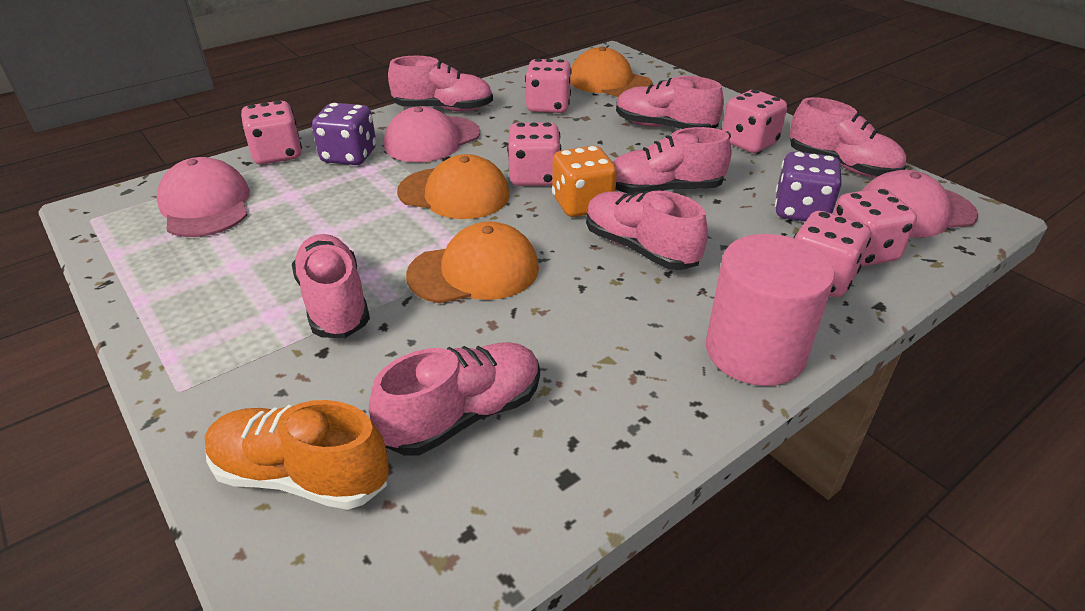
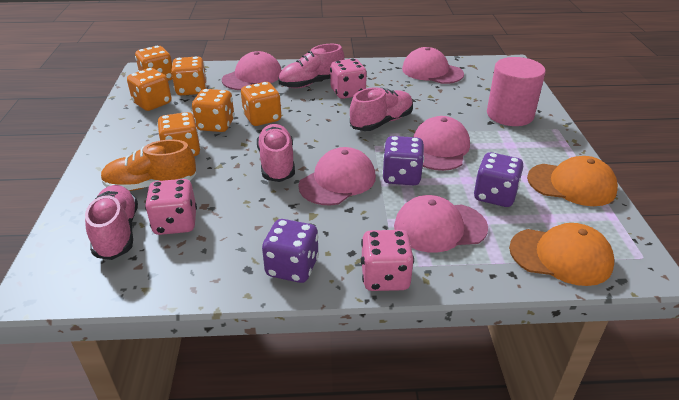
orange cap: [397,154,510,219] [406,222,539,303] [570,47,653,97] = 3 -> [509,223,614,286] [527,156,618,206] = 2
orange dice: [552,146,617,217] = 1 -> [127,68,171,111] [135,46,173,81] [157,112,201,156] [171,56,207,95] [192,89,235,132] [241,82,282,126] = 6
pink cap: [157,157,250,237] [384,106,480,162] [862,170,978,238] = 3 -> [222,51,282,90] [298,147,376,205] [394,195,488,253] [402,47,464,84] [413,116,470,171] = 5
pink dice: [241,101,302,164] [507,122,561,186] [525,59,572,113] [722,90,787,153] [794,211,871,297] [833,188,917,267] = 6 -> [145,179,197,235] [330,58,367,99] [361,230,414,291] = 3
pink shoe: [292,234,370,338] [369,342,540,456] [388,56,493,111] [586,191,708,270] [613,127,731,194] [616,76,724,129] [790,97,906,177] = 7 -> [85,185,138,260] [257,124,295,182] [279,44,344,88] [350,87,413,131] = 4
purple dice: [312,103,376,165] [775,151,842,221] = 2 -> [262,219,319,283] [382,136,424,185] [474,152,524,207] = 3

